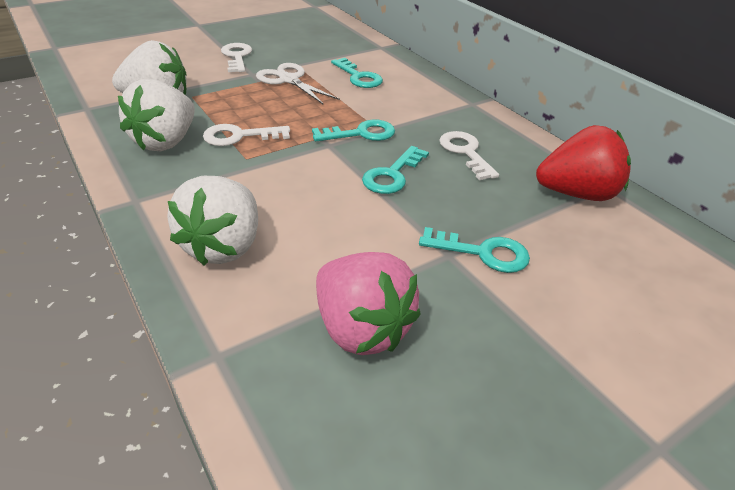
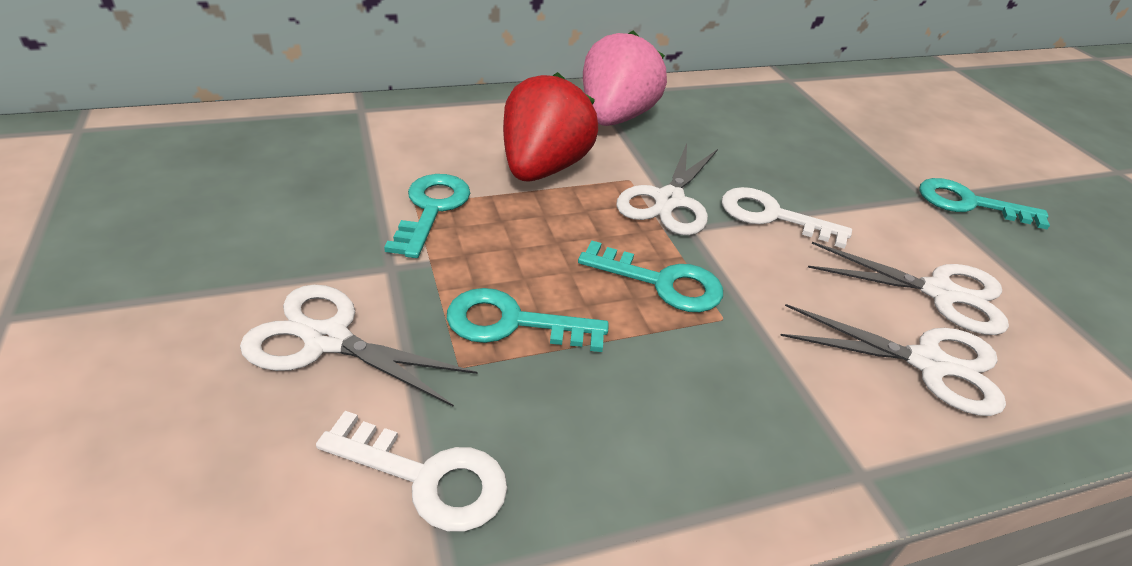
white key: [203,124,290,146] [221,43,252,72] [439,131,499,180] = 3 -> [316,411,507,532] [722,187,852,249] = 2
white scissors: [256,63,340,104] = 1 -> [240,284,478,407] [616,143,718,235] [780,304,1006,416] [808,242,1009,335] = 4
white strawberry: [112,40,187,95] [118,79,195,152] [167,176,258,266] = 3 -> none = 0

